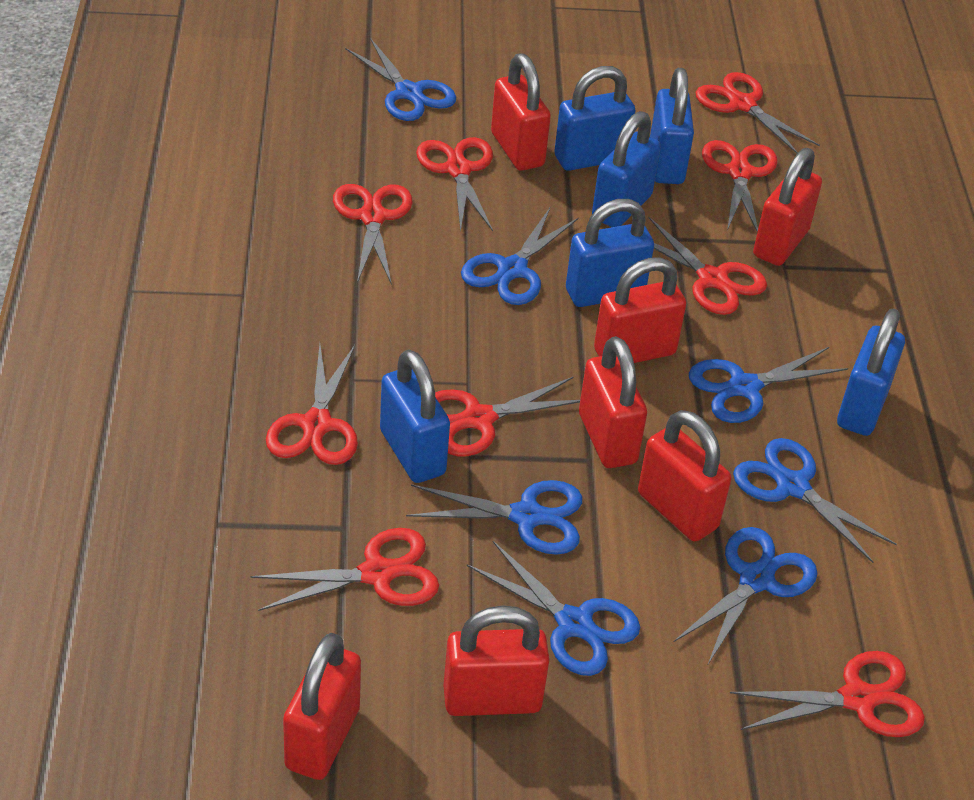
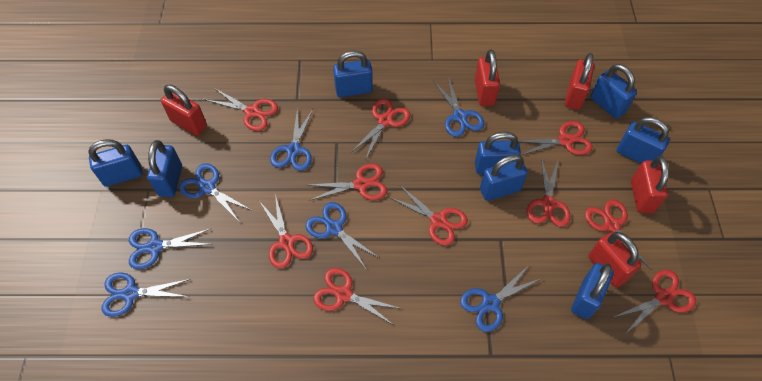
blue padlock: [380,350,450,483] [554,66,636,171] [566,199,654,307] [592,111,661,227] [650,68,694,184] [837,308,905,436] = 6 -> [88,139,143,187] [147,140,182,197] [333,51,373,97] [475,132,521,175] [480,154,528,201] [571,263,614,319] [590,64,637,119] [617,117,670,164] = 8
red padlock: [283,633,361,780] [443,605,550,716] [491,54,551,171] [579,336,647,468] [594,257,686,363] [638,410,732,541] [753,148,822,266] = 7 -> [161,85,207,136] [475,50,500,106] [565,53,594,110] [588,232,641,288] [631,156,669,213] = 5
red scissors: [251,528,439,611] [266,344,358,465] [333,184,413,285] [416,137,493,232] [435,377,580,457] [648,217,767,315] [696,72,820,154] [702,140,778,232] [730,651,925,737] = 9 -> [206,88,278,131] [259,194,313,268] [309,163,387,201] [313,268,402,326] [351,99,410,160] [389,186,468,246] [518,121,593,156] [527,158,571,227] [585,200,652,275] [612,270,696,334] = 10

